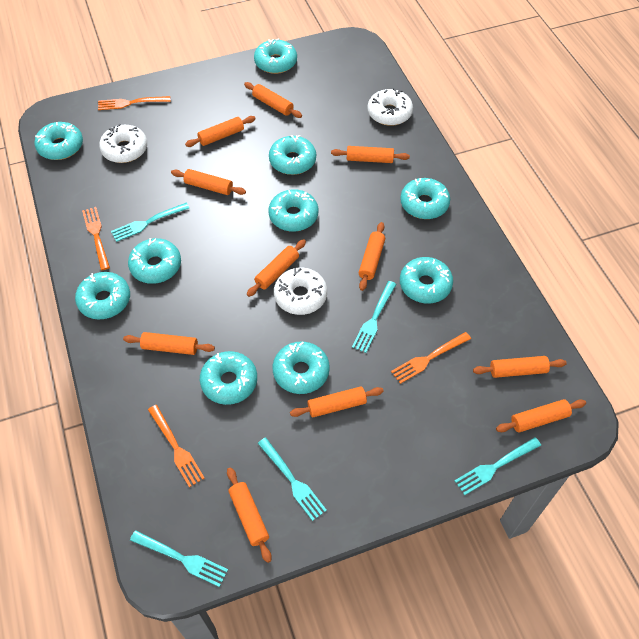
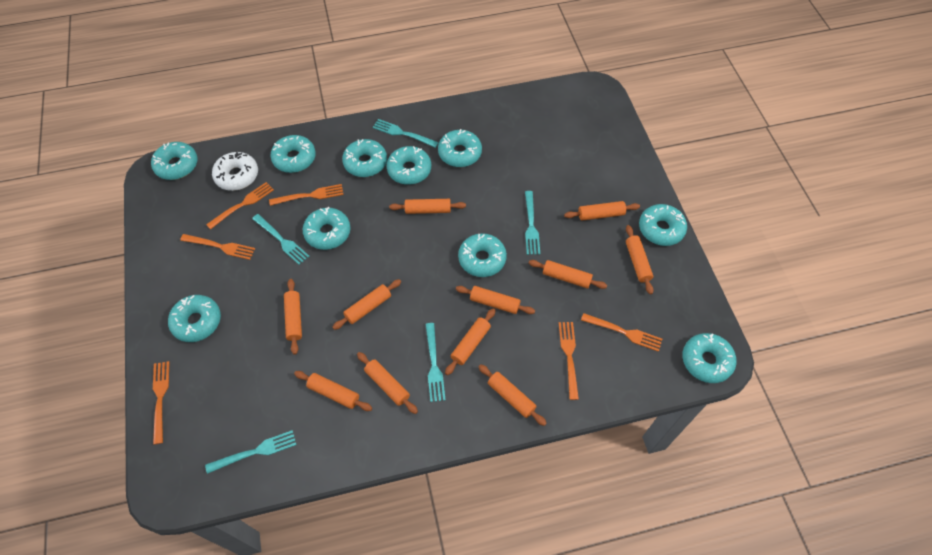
orange fork: [82,207,110,270] [98,96,171,110] [148,405,204,487] [391,332,471,384] = 4 -> [153,361,169,445] [180,234,255,260] [206,182,274,229] [269,184,344,206] [559,322,579,400] [581,313,662,352] = 6
white donut: [99,124,147,163] [274,268,327,315] [367,88,413,126] = 3 -> [212,152,258,191] = 1

